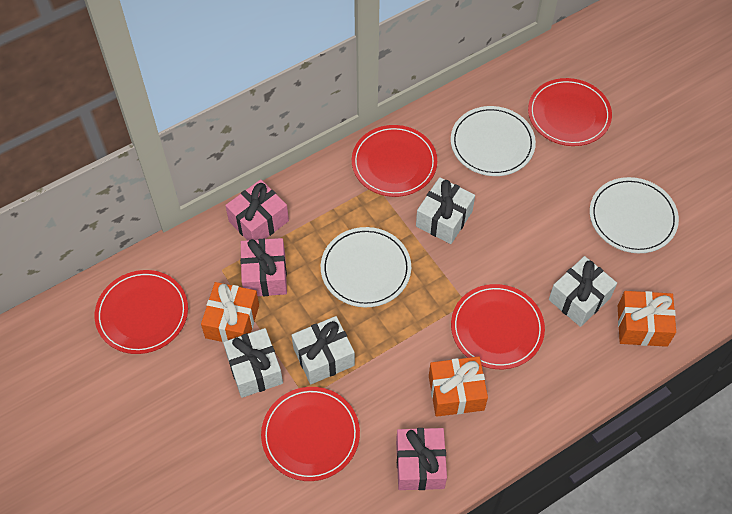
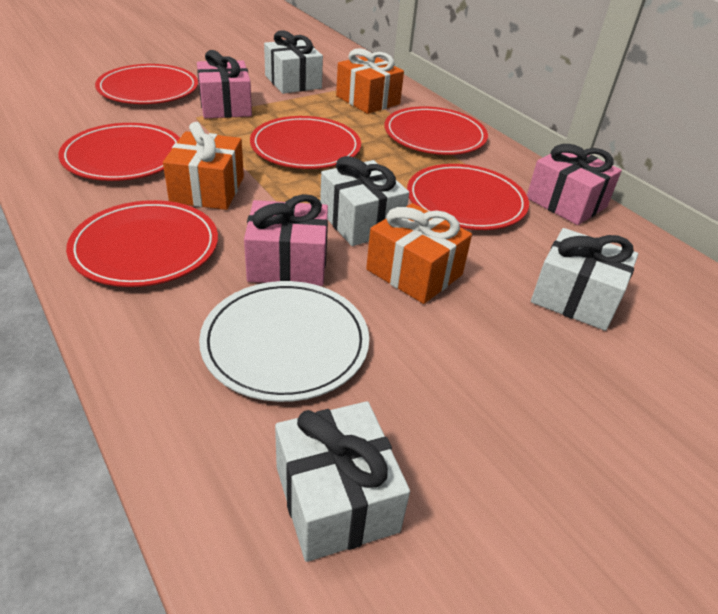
red plate: [95,270,188,354] [261,387,360,481] [352,125,437,197] [451,284,545,369] [528,78,612,146] = 5 -> [58,123,180,181] [66,200,218,287] [95,64,198,104] [250,116,361,169] [384,106,488,155] [407,164,529,230] = 6
white plate: [321,227,411,307] [451,106,536,176] [590,177,679,253] = 3 -> [199,281,369,402] = 1

